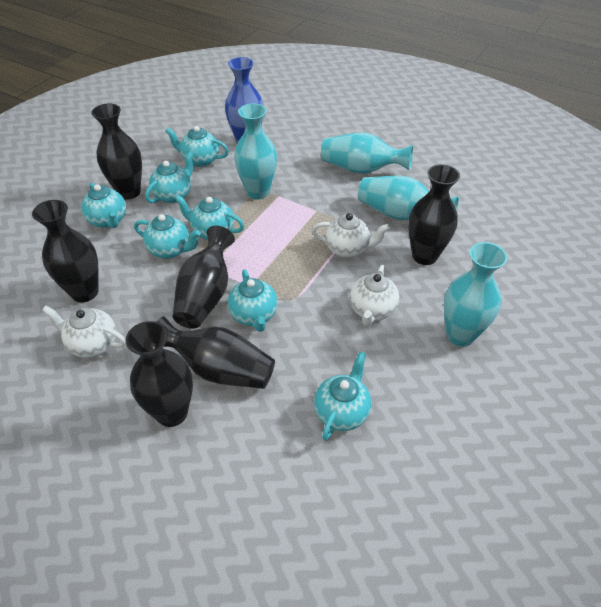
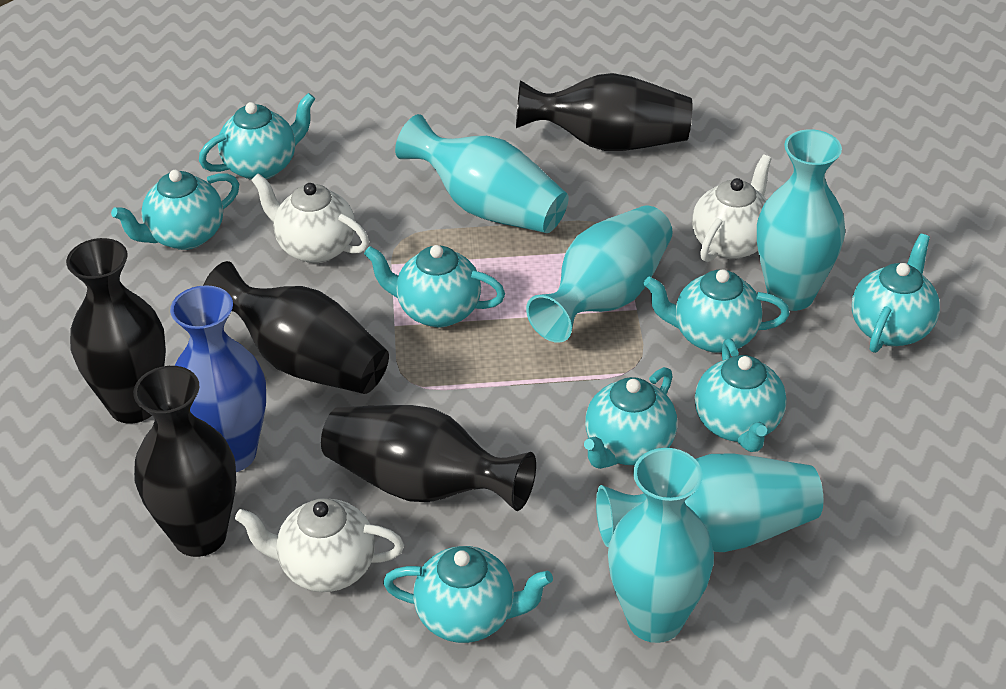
black vase: [32,200,99,303] [91,103,142,200] [125,321,193,427] [157,316,275,389] [173,226,235,329] [408,164,460,265] = 6 -> [66,238,166,424] [133,366,236,557] [203,261,389,394] [321,405,536,511] [516,73,692,151] = 5
turquoise teapot: [81,183,126,228] [134,214,200,259] [145,151,194,203] [165,126,229,167] [175,195,244,240] [228,269,278,332] [314,352,371,441] = 7 -> [111,170,239,250] [199,93,315,180] [364,245,505,327] [383,546,553,643] [584,367,677,469] [644,269,790,353] [695,338,787,452] [852,234,940,353] = 8
turquoise vase: [234,103,277,199] [321,132,413,174] [358,176,459,220] [444,242,507,347] = 4 -> [395,114,569,233] [526,206,673,343] [596,454,823,552] [608,448,714,643] [757,129,845,311] = 5

